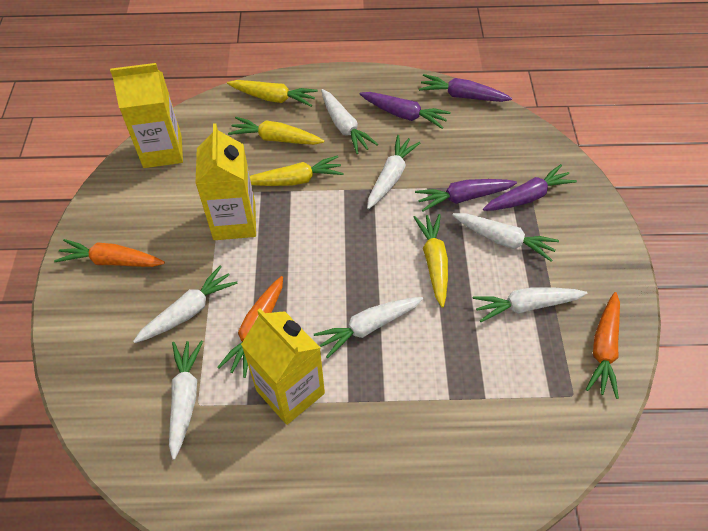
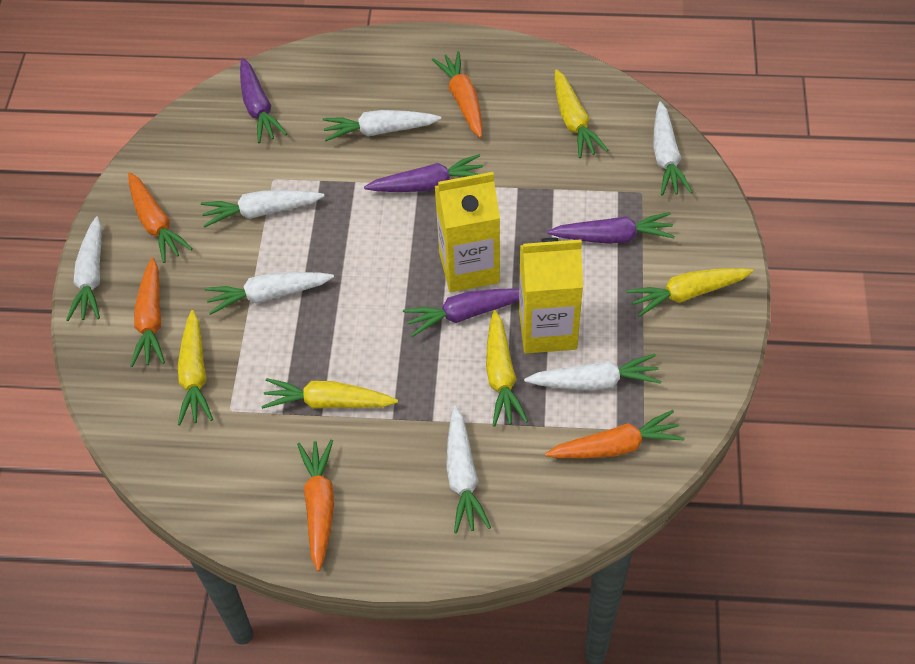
orange carrot: [54,239,165,267] [217,276,283,378] [586,292,620,399] = 3 -> [128,172,193,263] [130,257,165,367] [297,440,334,571] [432,51,482,138] [545,410,685,458] = 5
yellow carrot: [227,80,318,107] [228,117,324,145] [250,155,343,186] [414,214,448,308] = 4 -> [178,310,213,425] [261,378,398,409] [486,310,528,427] [555,69,608,158] [627,268,753,317] = 5
yellow carton: [110,63,183,168] [195,123,256,240] [241,308,325,425] = 3 -> [435,172,500,292] [519,238,583,353] = 2

